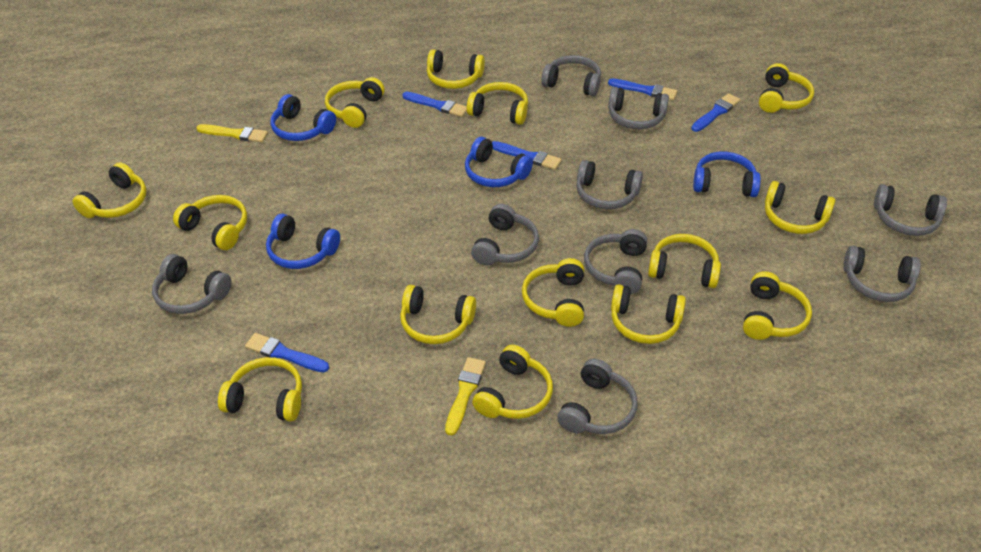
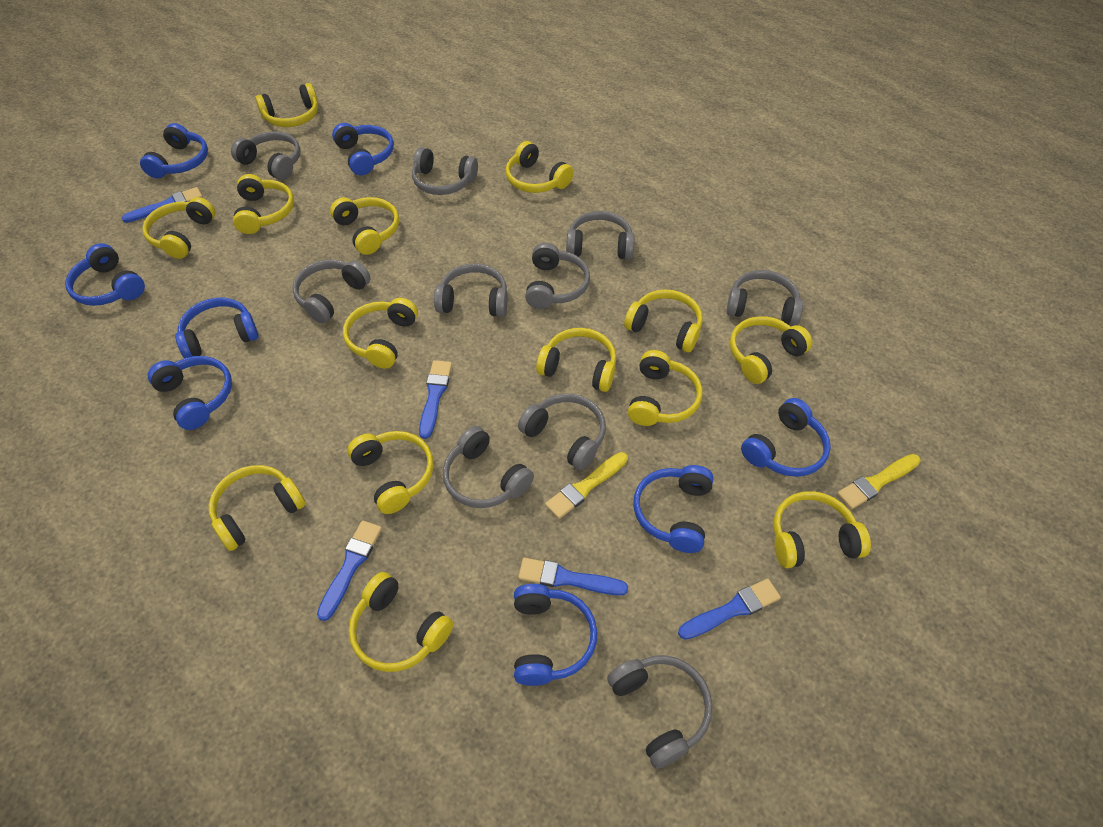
blue headphones: [266,214,340,269] [270,94,336,141] [465,137,533,187] [693,152,761,197] = 4 -> [65,243,145,306] [140,123,208,178] [148,356,232,430] [175,298,258,358] [332,123,394,175] [514,584,597,686] [633,465,714,553] [741,398,831,477] = 8
grey headphones: [152,254,232,314] [471,204,539,265] [541,55,601,96] [557,358,638,434] [576,160,643,209] [584,229,647,294] [608,87,669,129] [843,245,921,302] [874,184,947,236] = 9 -> [231,131,300,180] [292,260,371,323] [412,147,478,195] [434,264,508,317] [443,426,534,508] [518,394,606,470] [525,243,590,309] [566,211,635,260] [607,655,712,769] [726,270,803,326] = 10

